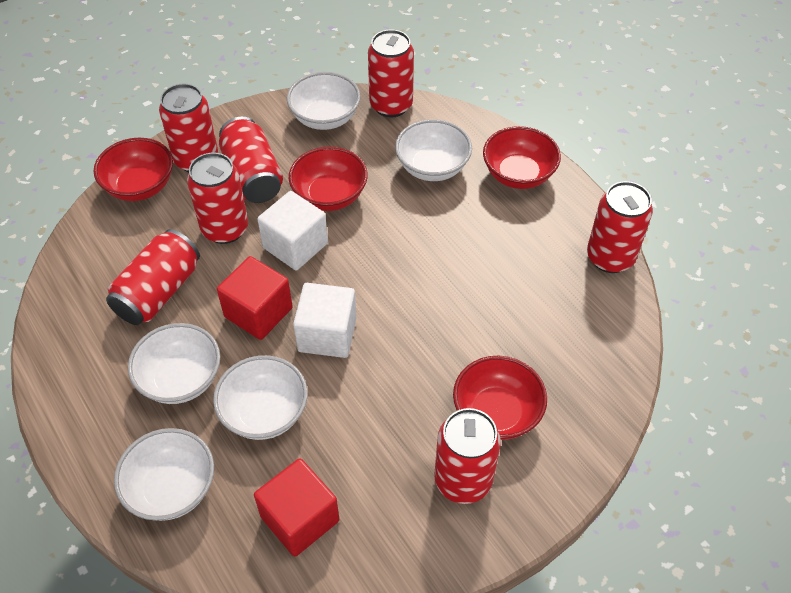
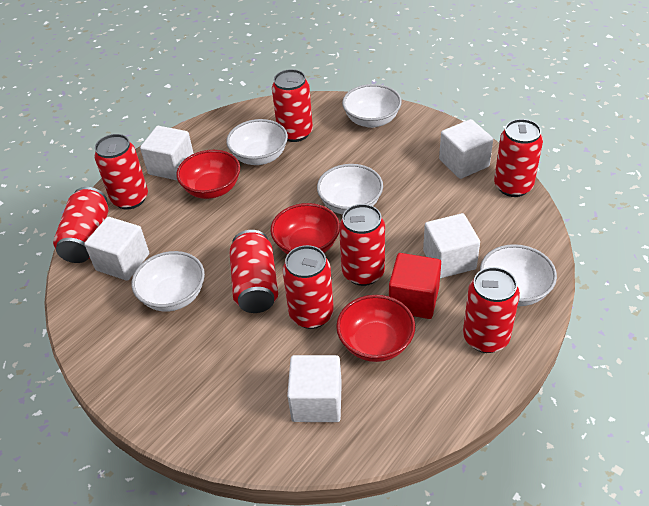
red bowl: [94,138,173,201] [289,147,368,211] [453,356,547,440] [483,126,561,189] = 4 -> [176,150,240,199] [270,203,340,254] [336,295,415,362] = 3
red can: [106,229,200,325] [159,84,218,172] [187,153,248,244] [219,117,283,203] [368,29,414,117] [434,408,501,504] [587,181,653,273] = 7 -> [53,187,109,263] [94,134,148,210] [229,230,278,313] [272,69,313,142] [283,245,334,329] [339,204,385,286] [463,267,520,353] [494,119,543,197] = 8
red cube: [217,256,293,340] [254,458,339,557] = 2 -> [389,253,441,319] = 1
white cube: [258,191,328,270] [293,283,357,358] = 2 -> [84,217,149,281] [140,126,194,181] [287,355,342,422] [423,213,480,278] [439,119,493,179] = 5

